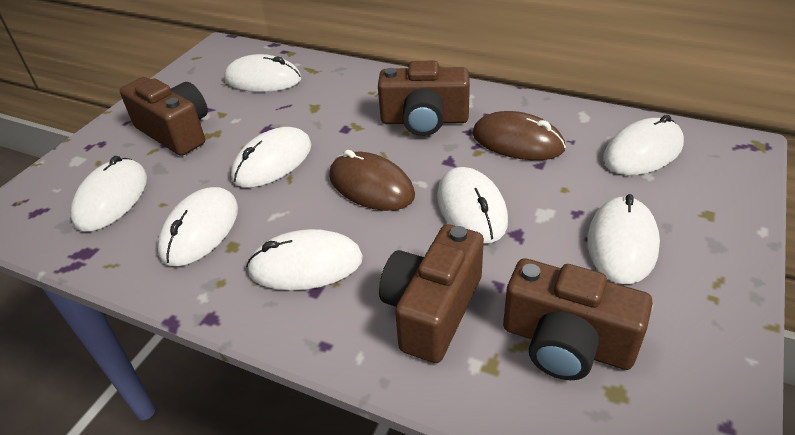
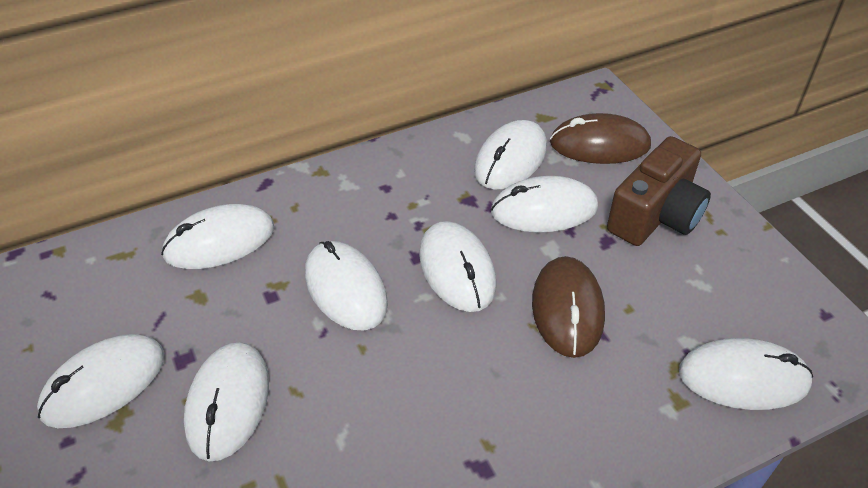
brown camera: [120,77,208,156] [378,61,470,136] [379,224,484,363] [503,258,653,380] = 4 -> [607,136,711,246] = 1

